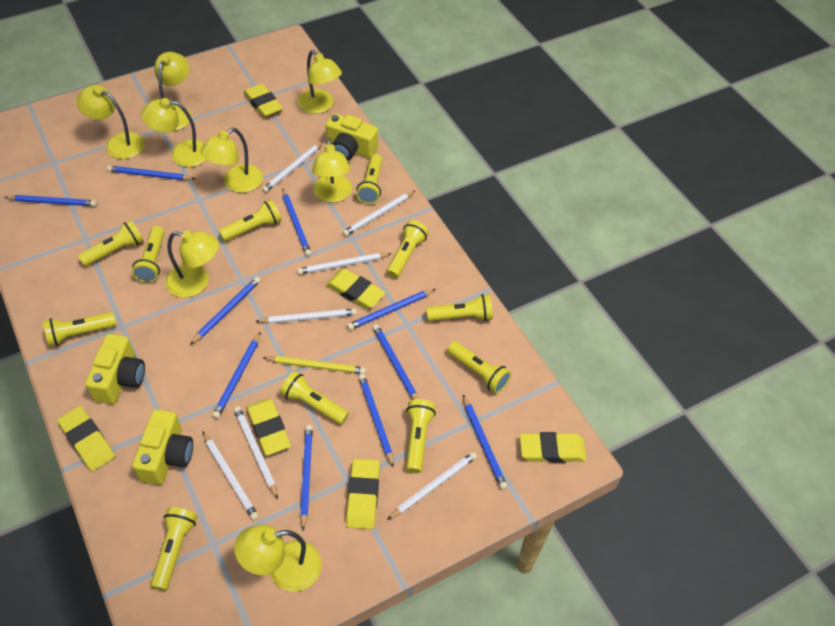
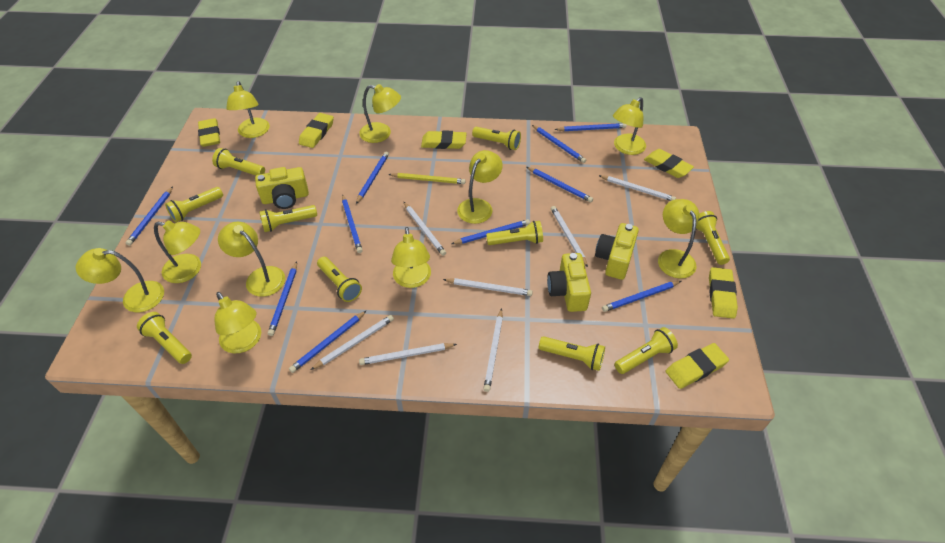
yellow flashlight: [43,312,116,346] [78,220,144,266] [132,226,165,283] [150,507,197,591] [219,200,282,241] [280,371,349,425] [356,154,382,204] [387,220,429,278] [406,399,436,473] [426,294,493,321] [447,341,511,394] = 11 -> [137,312,192,364] [165,187,223,222] [212,148,265,176] [259,205,317,232] [317,257,362,302] [472,127,521,150] [486,221,543,245] [539,336,605,371] [614,327,678,374] [696,211,730,265] = 10
yellow lamp: [76,85,145,159] [141,98,207,167] [155,52,191,131] [165,230,219,298] [200,128,263,193] [234,525,322,592] [298,50,342,114] [312,138,352,203] = 8 -> [75,248,164,312] [154,220,201,283] [214,292,261,353] [218,222,285,297] [226,81,270,138] [359,84,401,143] [391,227,431,288] [457,150,503,224] [613,97,646,155] [658,199,699,279] = 10

